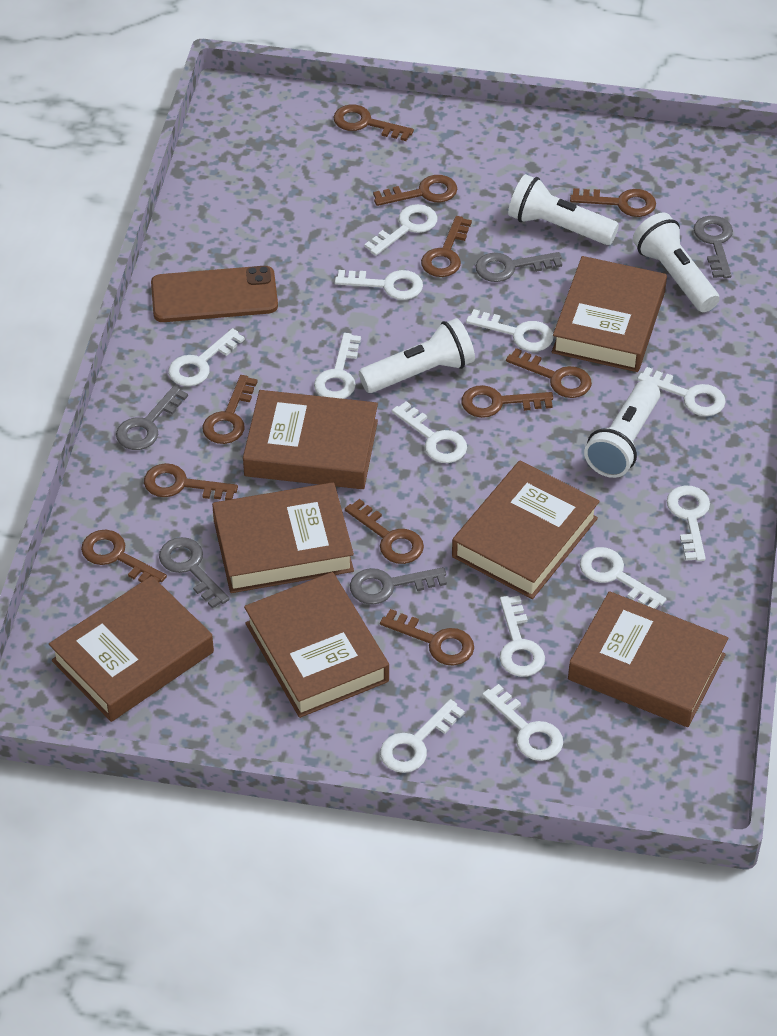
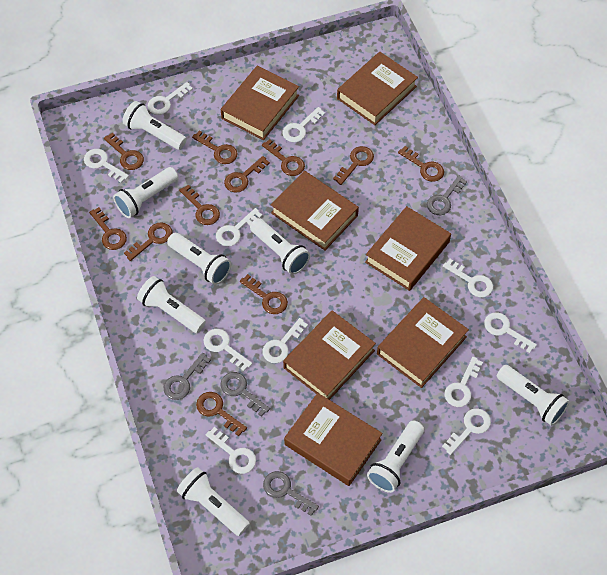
brown phone: [151,266,278,322] = 1 -> none = 0
grey key: [116,386,188,450] [159,537,229,609] [350,567,447,605] [476,252,562,282] [694,216,733,278] = 5 -> [164,353,211,400] [220,372,270,417] [263,471,319,516] [427,176,467,215] = 4
white flashlight: [359,318,475,393] [508,174,619,245] [584,380,660,478] [633,213,720,312] = 4 -> [113,167,178,218] [122,101,187,150] [137,276,206,333] [167,233,231,285] [177,467,250,536] [250,218,310,275] [367,421,424,493] [497,365,570,426] = 8
white key: [168,328,245,386] [314,333,361,399] [335,270,423,300] [364,204,437,256] [380,699,465,773] [392,401,467,463] [466,309,554,352] [482,684,563,761] [499,596,545,677] [580,547,666,609] [637,367,726,416] [667,485,710,561] = 12 -> [84,149,129,183] [148,82,193,115] [203,329,252,371] [206,427,256,474] [216,208,262,247] [262,318,308,363] [283,107,325,142] [442,408,491,455] [443,259,493,297] [444,357,483,407] [484,312,537,353] = 11

